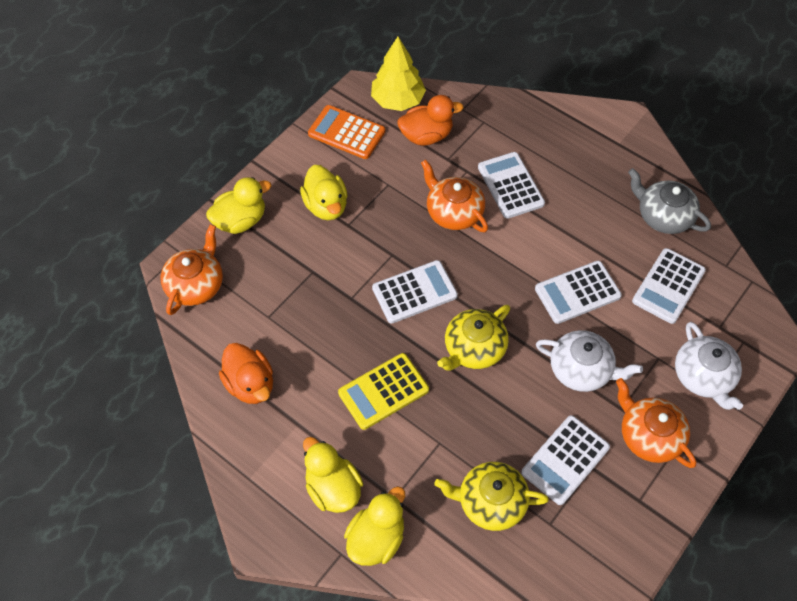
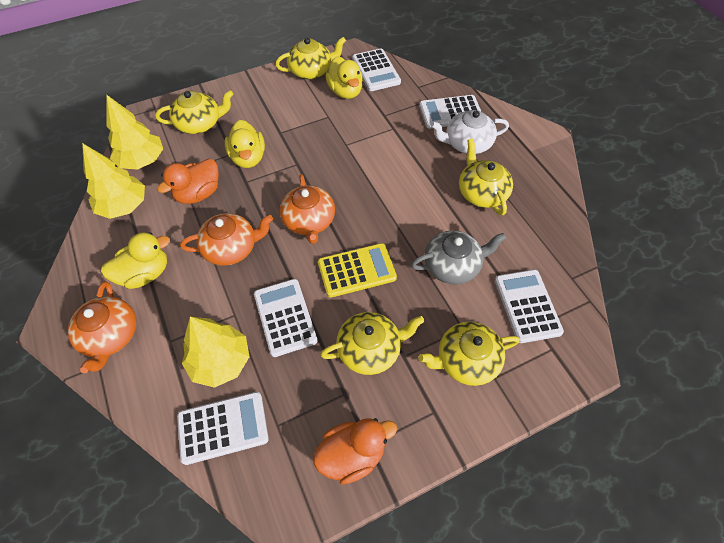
orange calculator: [308,105,385,159] = 1 -> none = 0
white teapot: [536,330,643,392] [675,322,743,410] = 2 -> [430,110,509,154] = 1
yellow duck: [206,177,271,234] [300,165,347,220] [303,437,363,513] [344,486,405,566] = 4 -> [101,232,170,289] [225,120,265,168] [326,56,363,99] = 3
yellow teapot: [434,462,549,531] [437,305,510,371] = 2 -> [155,90,234,134] [275,37,346,80] [320,312,425,375] [418,322,520,386] [459,138,513,215] = 5
yellow tree: [371,37,426,111] = 1 -> [82,143,145,219] [107,95,163,170] [182,317,250,388] = 3

